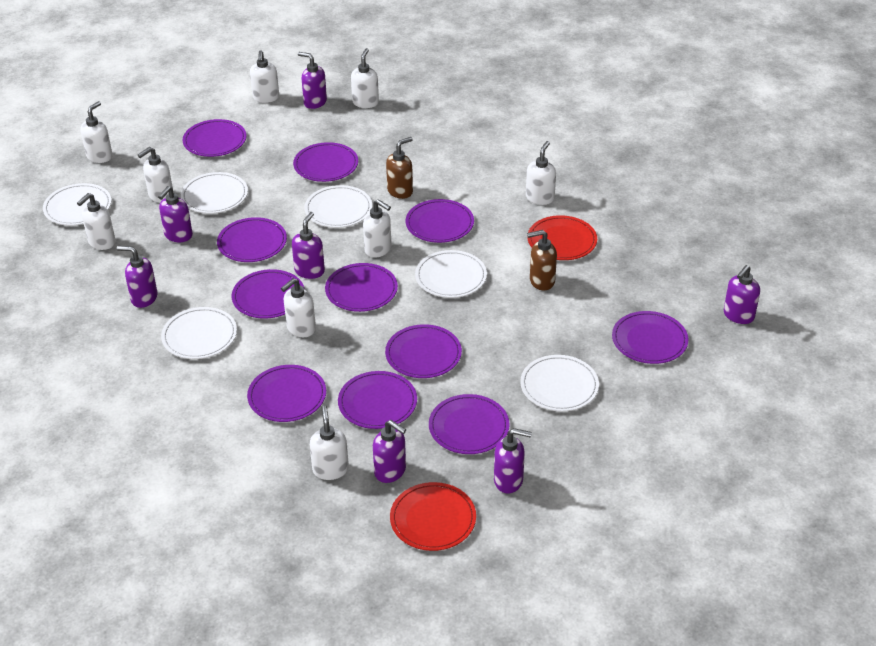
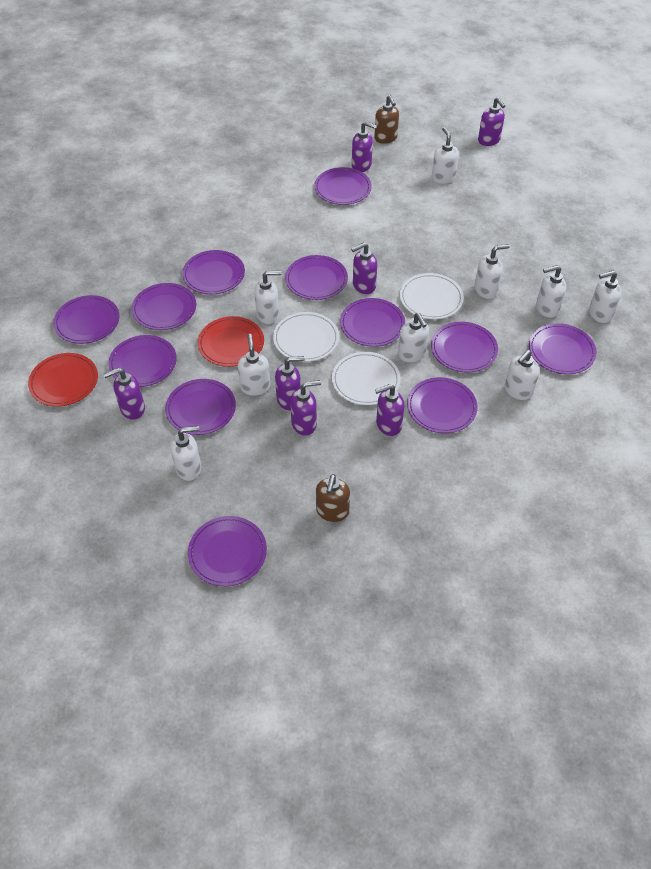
purple plate: [183,119,247,157] [217,217,287,262] [232,269,305,319] [247,365,326,422] [293,142,358,182] [325,263,398,312] [338,371,417,429] [385,324,462,378] [406,199,474,243] [429,394,510,454] [612,311,688,364] = 11 -> [53,295,120,344] [108,335,177,387] [132,283,196,330] [165,379,236,435] [182,250,245,294] [188,516,267,586] [285,255,348,300] [314,167,372,205] [340,298,405,347] [407,377,478,433] [431,322,498,372] [529,323,597,374] = 12
white plate: [43,183,112,225] [161,307,237,359] [181,172,248,214] [304,185,372,228] [415,250,487,298] [520,355,599,411] = 6 -> [273,312,339,362] [332,352,401,405] [400,273,464,319] = 3

